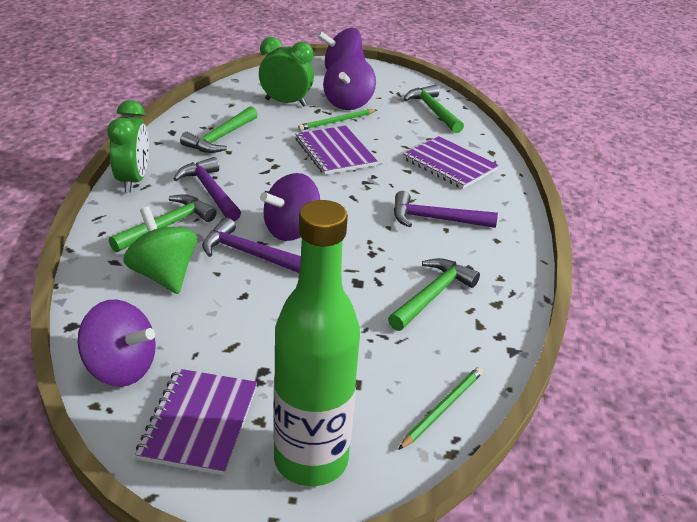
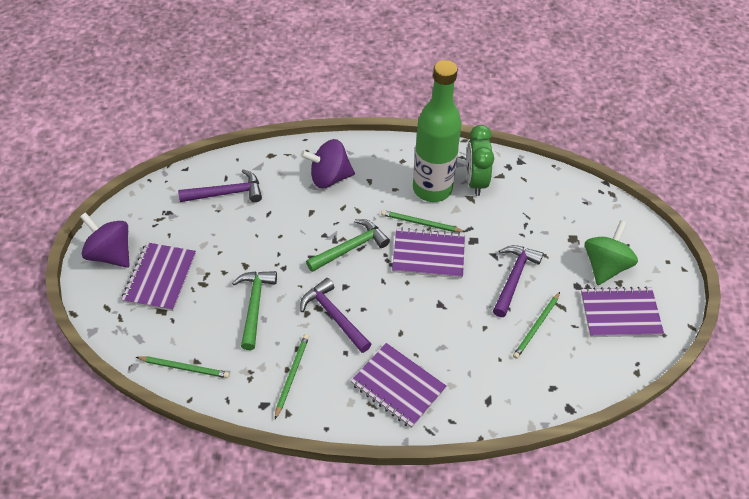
green clock: [107,100,149,193] [259,37,314,106] = 2 -> [466,125,494,196] = 1
green hammer: [109,194,217,252] [180,106,258,153] [388,258,480,331] [404,85,464,133] = 4 -> [232,271,277,350] [306,219,390,272] = 2
green pencil: [298,109,377,131] [398,367,483,450] = 2 -> [136,356,230,378] [275,334,309,419] [381,210,465,232] [513,292,560,359] = 4
purple notebook: [135,368,257,475] [295,126,378,175] [403,136,499,189] = 3 -> [121,242,196,311] [351,343,446,428] [392,228,465,278] [581,287,664,337] = 4
purple spinning top: [78,299,156,387] [260,173,320,241] [317,28,366,70] [323,56,376,110] = 4 -> [80,212,130,268] [301,139,355,188] = 2

